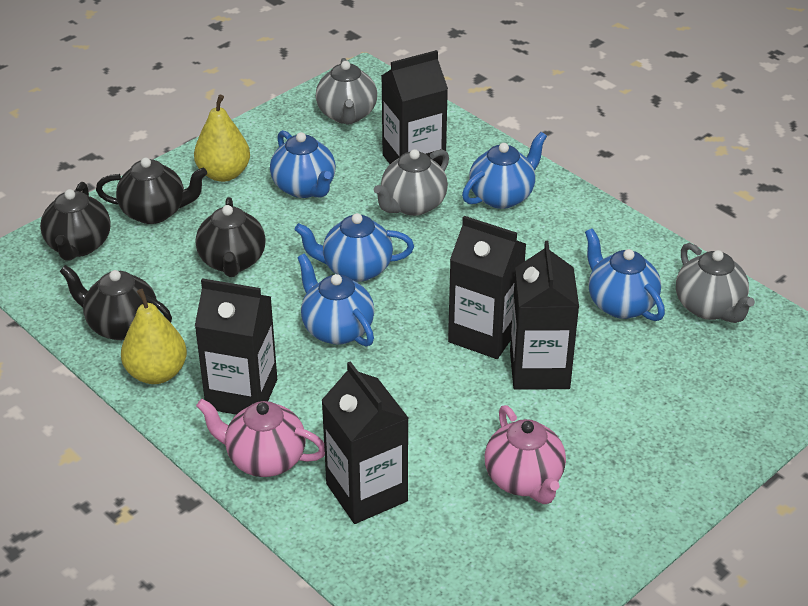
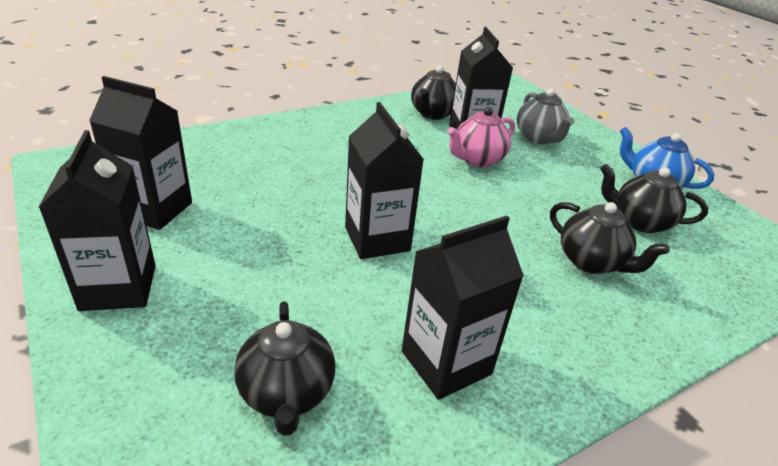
blue teapot: [270,130,336,198] [295,213,414,282] [297,253,374,347] [462,132,547,209] [585,228,665,321] = 5 -> [620,127,715,189] = 1
grey teapot: [316,58,377,124] [374,149,449,216] [676,243,755,323] = 3 -> [517,89,575,144] = 1
pink teapot: [196,399,325,477] [485,405,566,504] = 2 -> [448,107,515,167] = 1
yellow pear: [121,289,187,384] [194,94,250,182] = 2 -> none = 0

